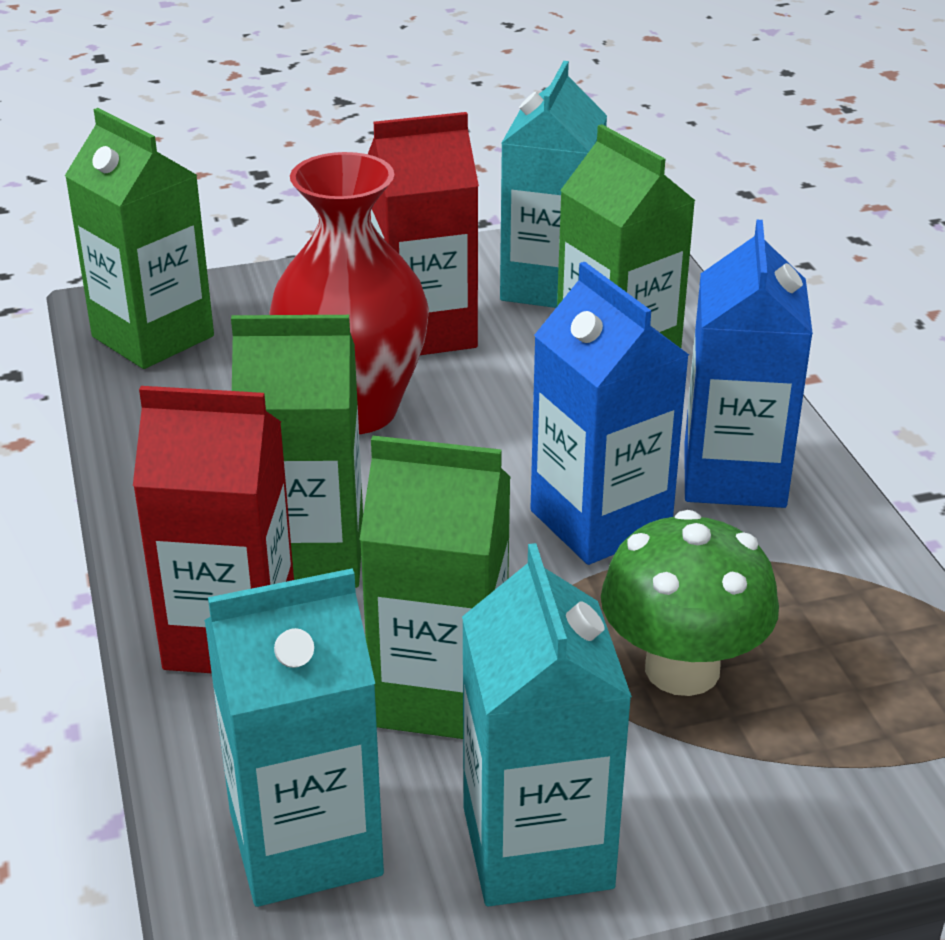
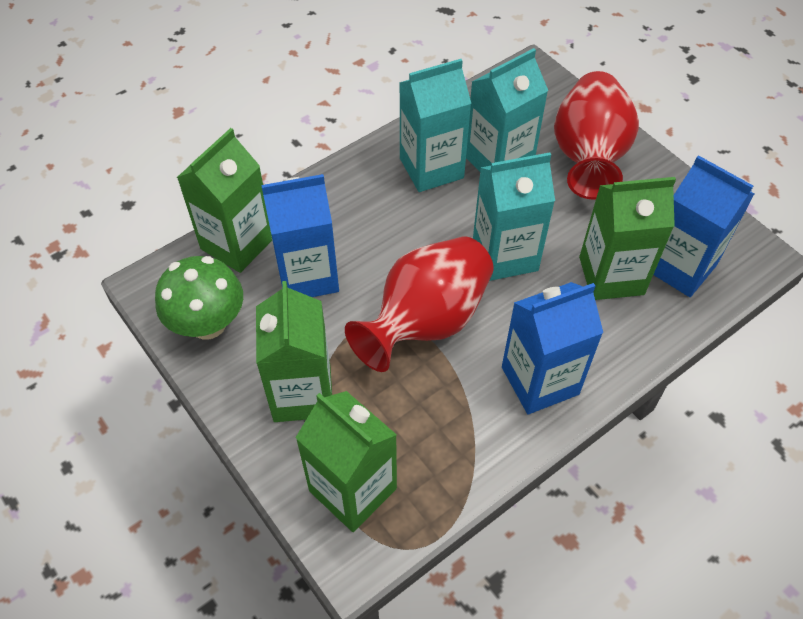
blue carton: [530,262,689,565] [684,220,813,508] = 2 -> [261,174,339,297] [502,282,603,414] [653,155,755,297] = 3
red carton: [133,386,294,673] [368,112,479,355] = 2 -> none = 0
red vase: [269,152,429,434] = 1 -> [345,236,494,372] [554,71,639,200] = 2

